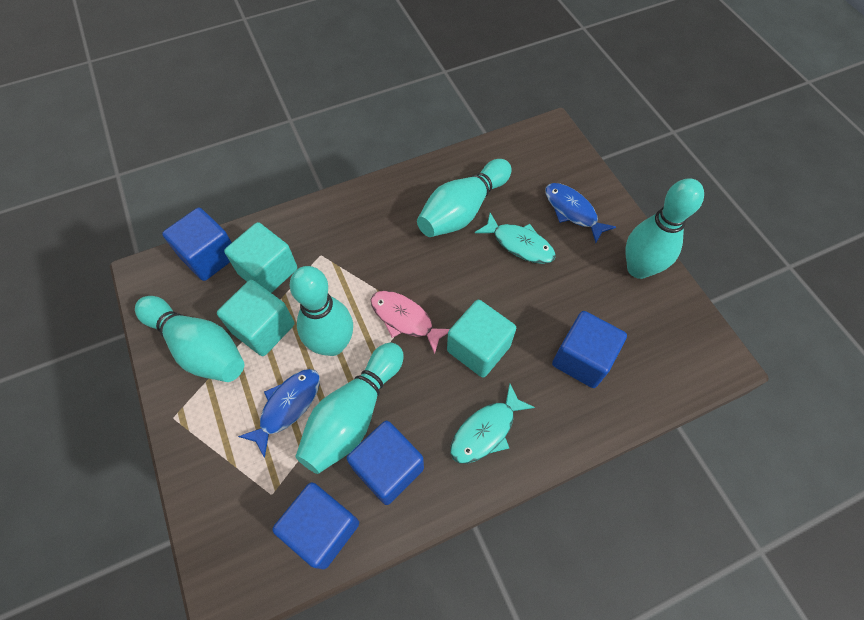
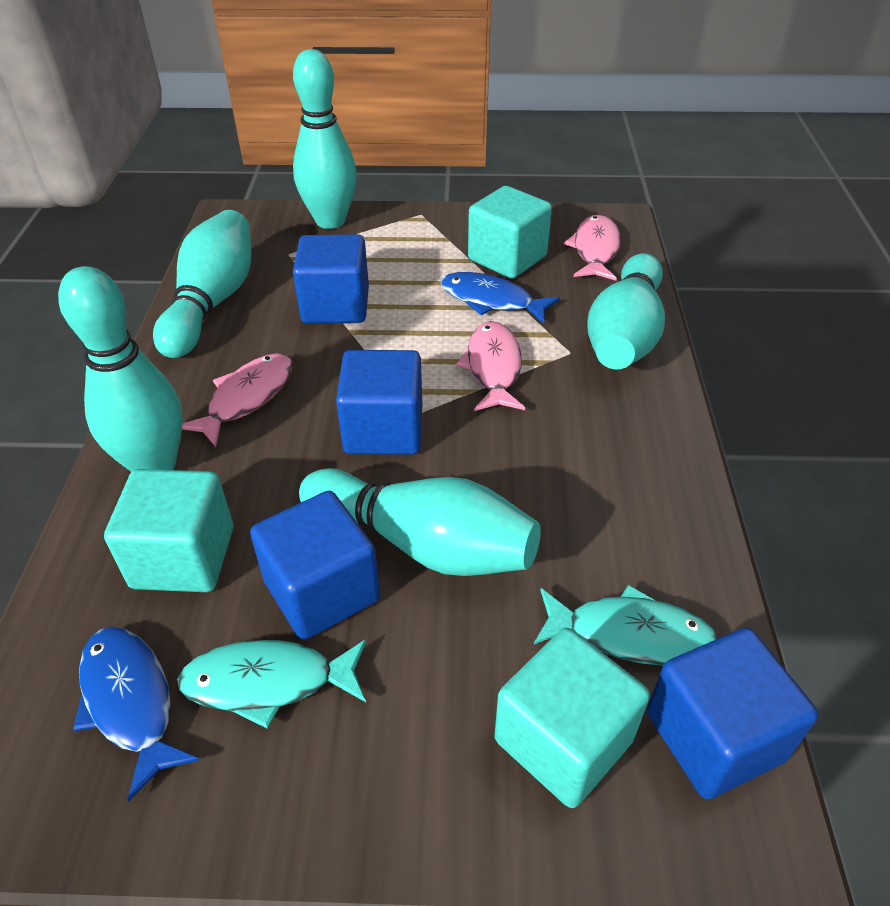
pink fish: [371,291,450,354] = 1 -> [182,353,293,447] [456,321,525,411] [564,215,621,281] = 3

